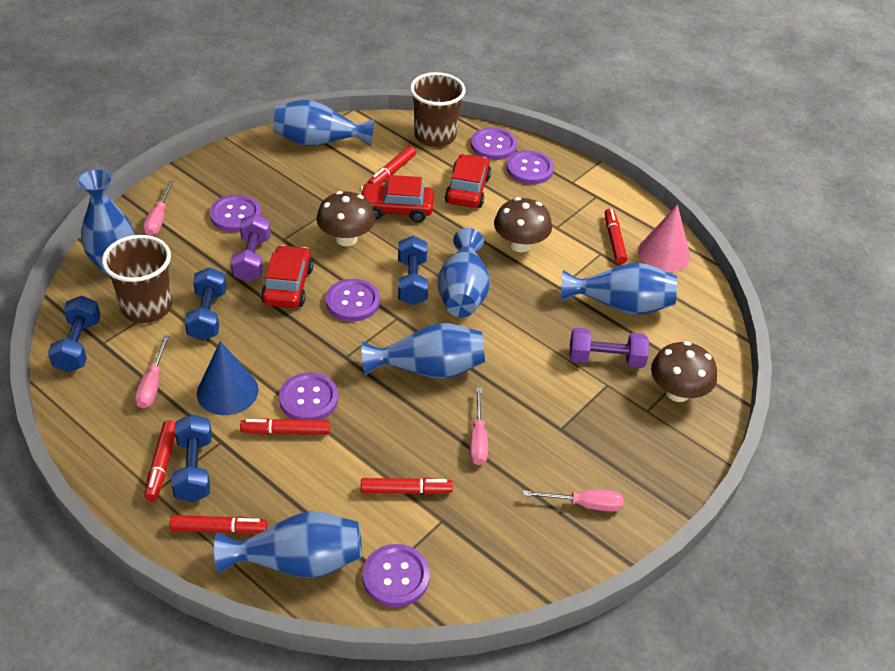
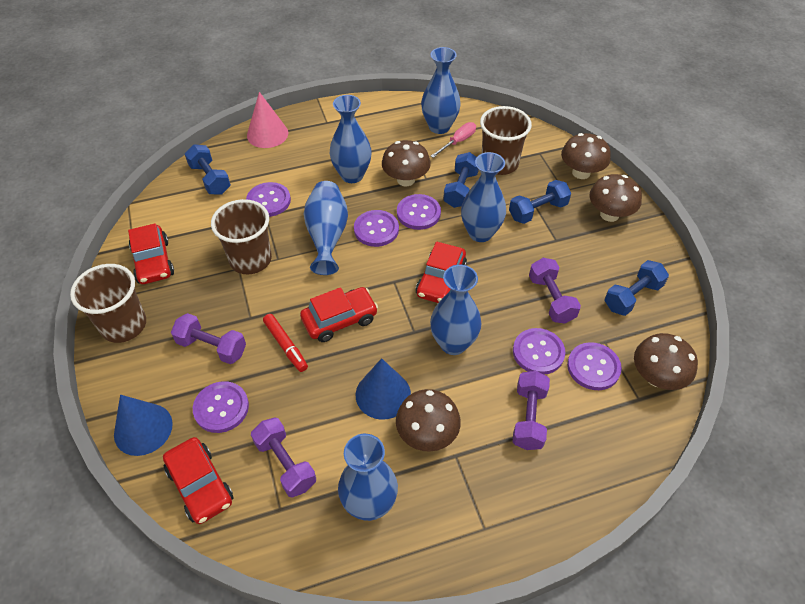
blue cone: [197,341,259,415] = 1 -> [114,395,173,456] [356,358,411,420] = 2
brown cup: [102,235,172,323] [410,72,465,147] = 2 -> [70,264,146,343] [211,199,272,274] [480,106,532,175] = 3
brown mushroom: [316,191,376,246] [494,197,552,252] [651,341,717,402] = 3 -> [382,140,431,186] [396,389,461,452] [561,133,611,179] [589,174,642,222] [634,333,698,390] = 5
pink screwdriver: [135,335,169,408] [143,180,174,236] [470,387,488,465] [523,490,624,512] = 4 -> [431,122,476,158] = 1
purple dumbbell: [231,214,271,282] [569,328,649,368] = 2 -> [171,313,246,364] [251,417,316,498] [512,371,550,450] [529,258,581,323] = 4
red car: [261,245,314,308] [361,175,434,222] [445,154,491,208] = 3 -> [128,223,174,284] [163,437,233,524] [300,287,378,342] [416,241,467,303] = 4
red marker: [144,420,175,501] [169,515,267,534] [240,418,330,435] [361,478,453,495] [368,146,416,184] [605,208,628,264] = 6 -> [263,314,308,372] = 1

